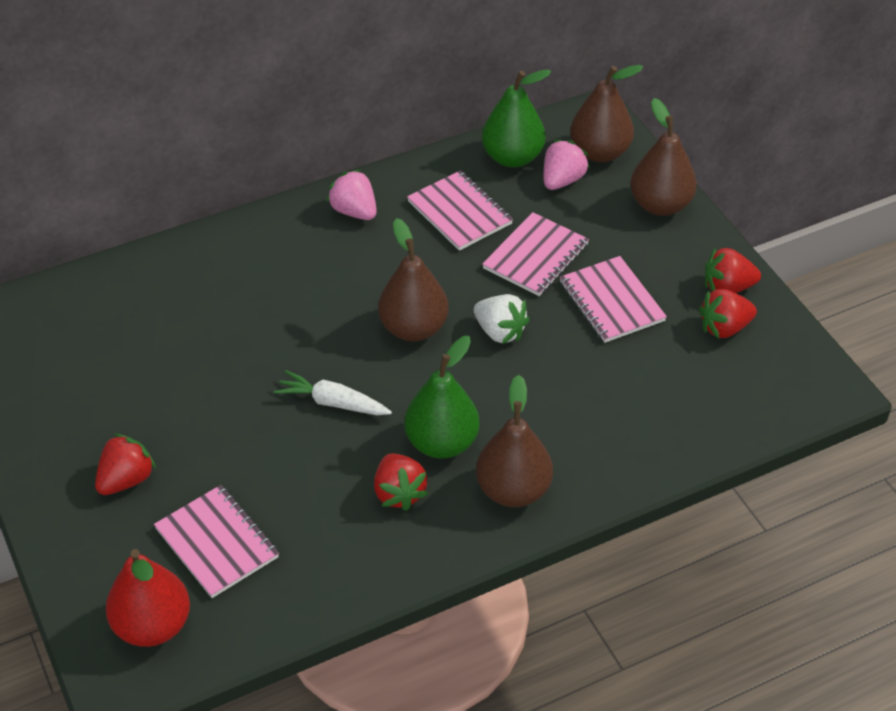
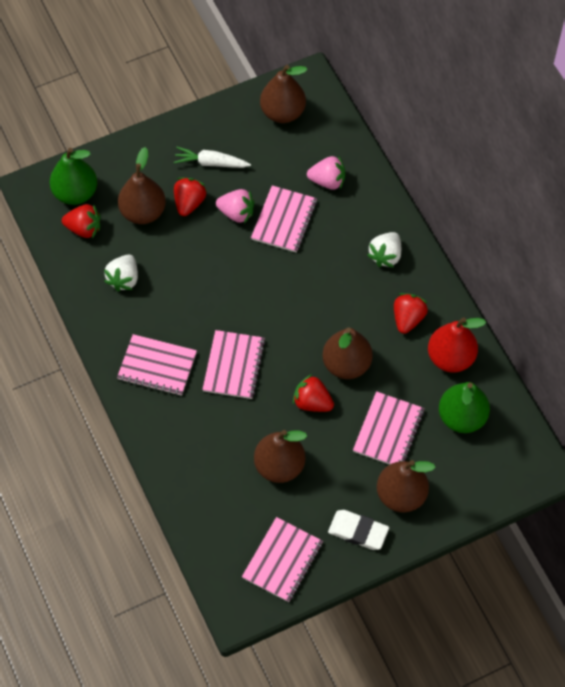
brown pear: [378,218,449,341] [476,375,553,507] [570,65,643,162] [630,98,697,216] = 4 -> [118,147,166,224] [254,430,307,483] [260,65,308,123] [322,328,373,379] [377,460,436,512] = 5
pink notebook: [154,485,279,598] [407,171,513,251] [482,212,589,296] [560,256,667,343] = 4 -> [117,334,197,396] [202,330,266,399] [242,517,323,602] [251,186,317,253] [353,391,424,465] = 5
white eraser: none = 0 -> [328,510,389,550] = 1
white strawberry: [474,294,530,344] = 1 -> [104,255,138,292] [367,232,401,267] = 2

